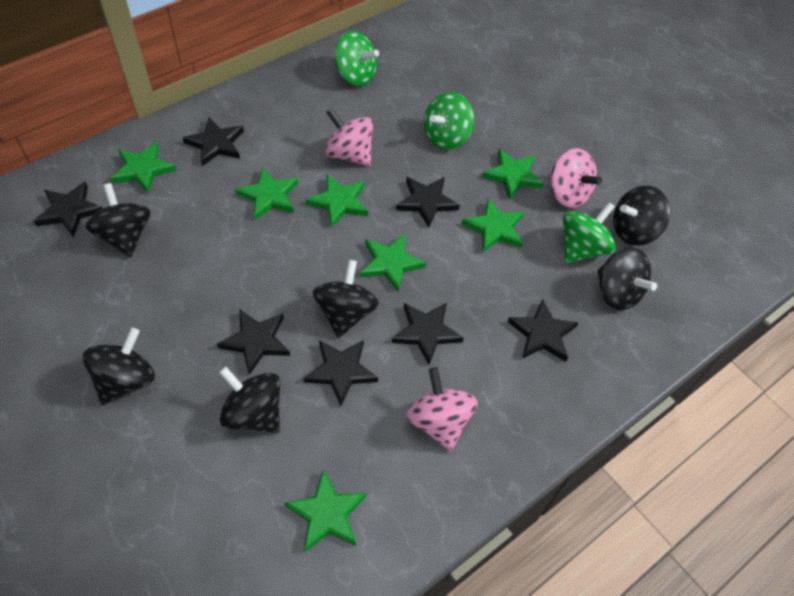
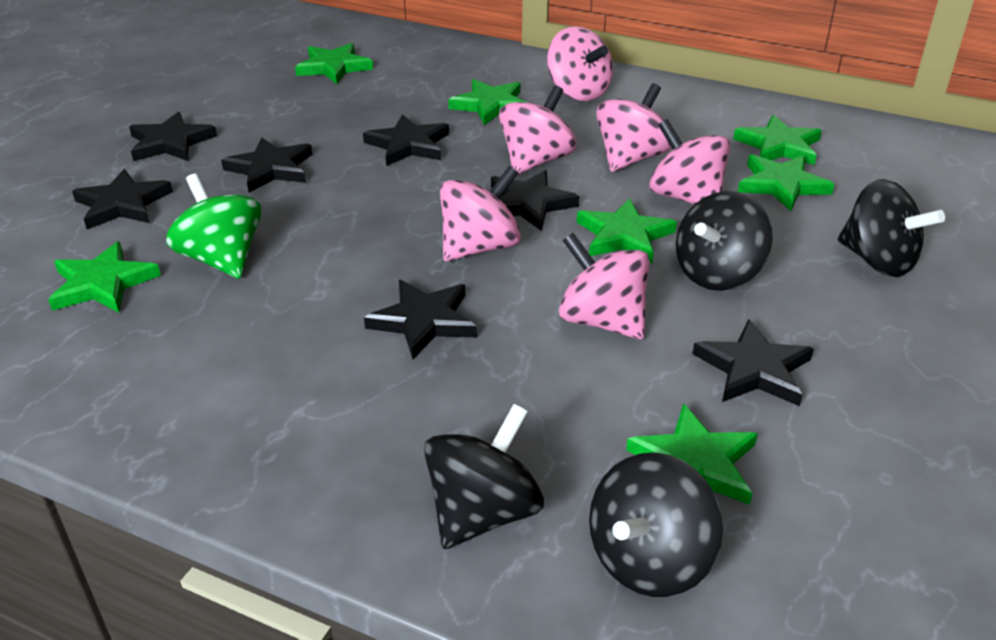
black spinning top: [83,328,155,405] [85,183,151,257] [219,366,280,433] [313,260,379,338] [597,247,657,310] [613,186,670,246] = 6 -> [424,404,544,549] [589,452,723,597] [676,191,773,291] [838,179,945,277] = 4
green spinning top: [334,31,379,86] [424,92,474,150] [563,202,616,264] = 3 -> [166,174,261,279] = 1
pink spinning top: [325,108,373,166] [406,367,478,451] [548,148,602,208] = 3 -> [440,166,521,261] [499,85,576,175] [547,26,613,101] [559,233,650,339] [596,83,672,172] [649,119,730,205] = 6

